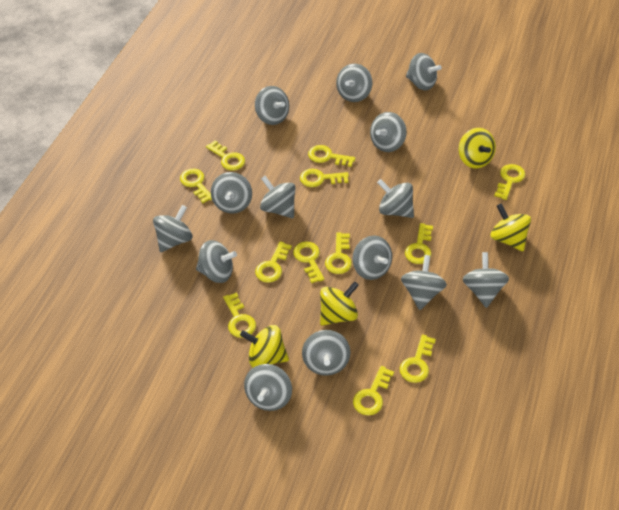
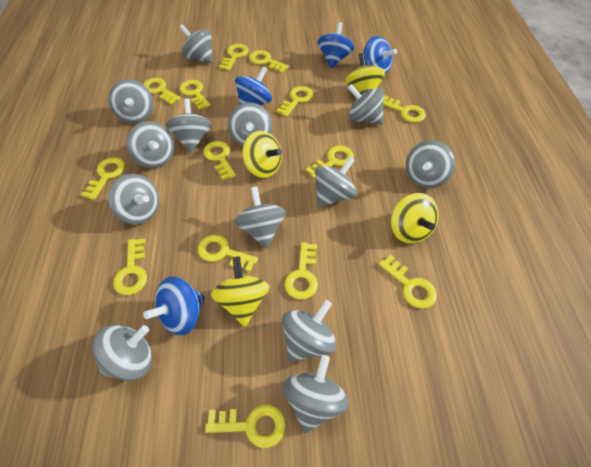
blue spinning top: none = 0 -> [143,276,205,335] [235,67,272,105] [318,22,354,68] [363,36,397,74] = 4
grey spinning top: [153,205,192,252] [196,240,237,283] [211,172,252,214] [244,364,292,411] [255,86,289,125] [260,176,296,218] [302,330,350,376] [336,64,372,102] [353,235,392,280] [370,112,407,152] [377,179,414,218] [401,255,447,310] [406,53,442,90] [463,252,509,308] = 14 -> [92,324,152,380] [108,79,153,124] [108,174,159,225] [126,121,174,168] [166,98,211,153] [179,24,213,64] [228,102,272,146] [235,186,286,249] [282,300,336,363] [283,355,349,433] [315,157,357,207] [348,84,384,125] [406,140,455,189] = 13
yellow key: [180,168,212,203] [206,140,245,170] [223,292,256,338] [255,241,292,283] [293,241,325,284] [300,169,349,187] [308,145,356,167] [325,232,352,274] [353,366,394,415] [400,334,436,383] [405,223,433,264] [494,164,525,200] = 12 -> [81,157,125,200] [113,239,147,295] [143,78,181,104] [179,80,211,110] [198,235,258,272] [203,141,236,181] [205,405,286,448] [219,44,249,71] [249,50,289,73] [276,86,313,117] [284,242,318,300] [306,146,354,179] [379,255,437,309] [383,95,426,123] = 14

